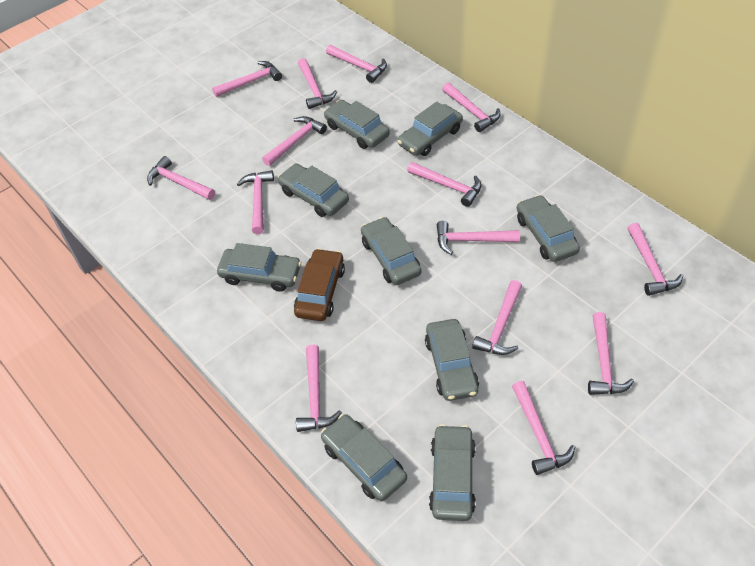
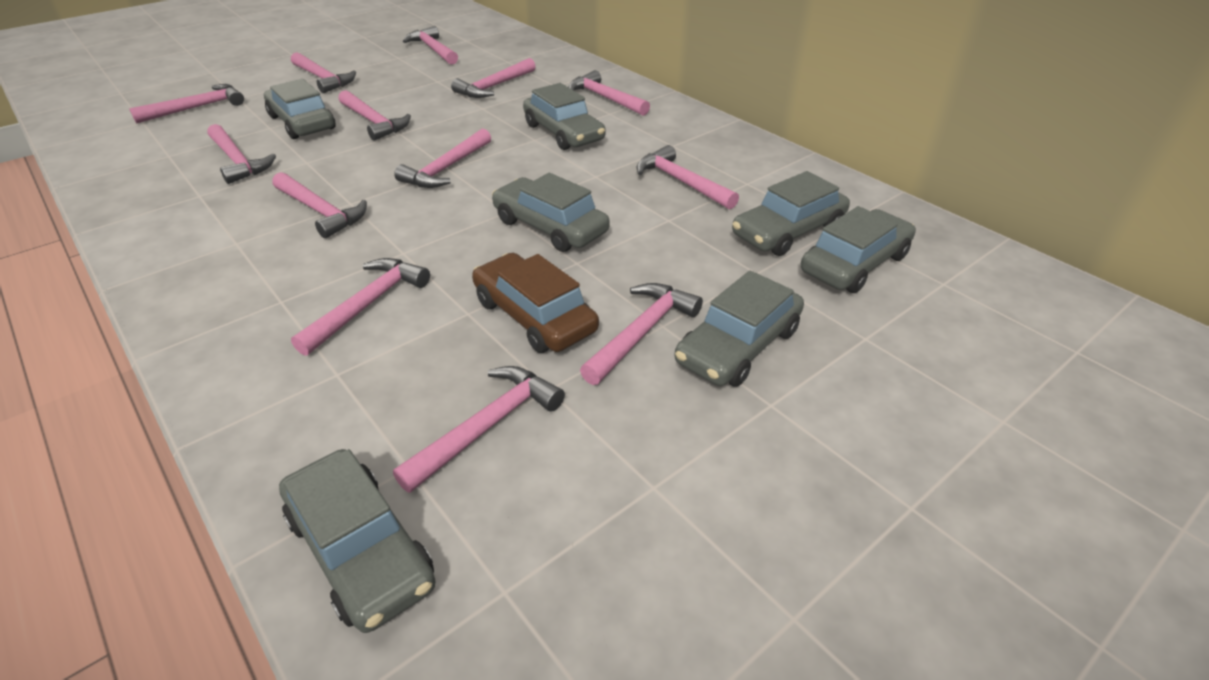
grey car: [217,243,301,292] [278,163,349,217] [321,414,407,501] [324,100,390,149] [361,217,421,285] [397,102,463,156] [425,319,479,401] [429,424,476,521] [517,195,580,262] = 9 -> [264,79,335,139] [279,449,436,633] [492,173,610,252] [523,83,606,150] [675,271,804,387] [732,171,850,256] [801,206,916,293] = 7
pink hammer: [147,156,215,200] [212,61,282,97] [237,170,274,234] [262,116,327,166] [296,345,342,432] [298,58,337,109] [326,45,387,83] [407,162,482,207] [437,221,520,255] [442,82,500,132] [472,280,522,355] [512,381,575,475] [588,312,634,395] [628,223,683,296] = 14 -> [129,84,244,124] [207,124,276,184] [272,172,367,238] [291,52,356,93] [291,258,430,356] [339,90,411,141] [393,366,565,493] [394,129,491,188] [403,26,458,65] [451,58,536,98] [568,70,650,116] [580,283,703,385] [637,145,739,209] = 13

